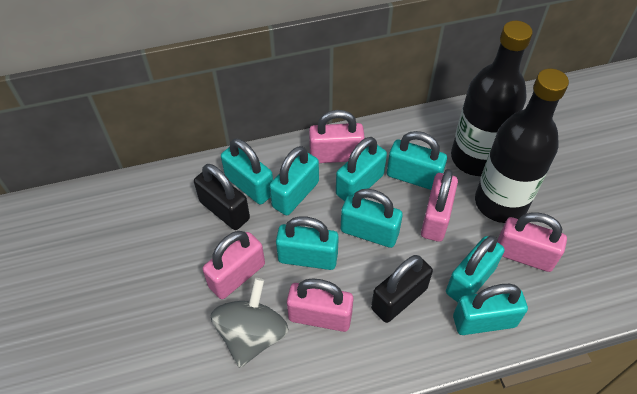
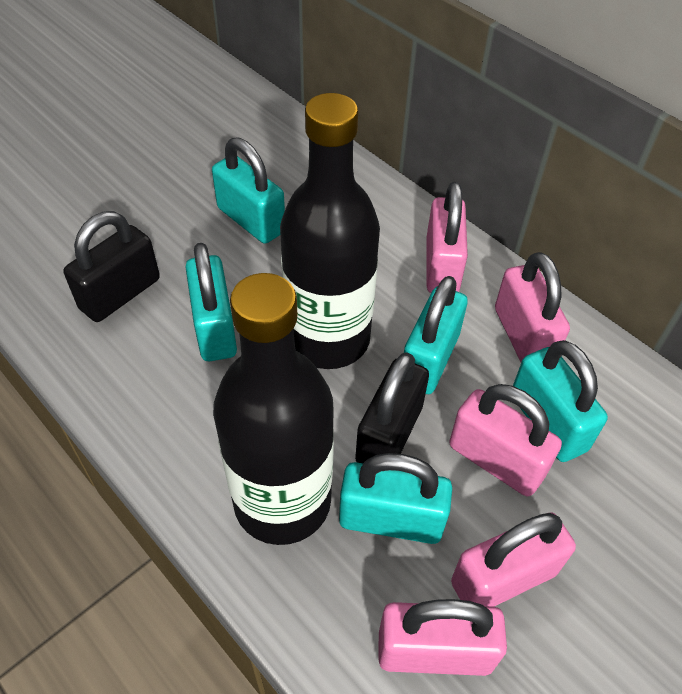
grey spinning top: [211,278,289,368] = 1 -> none = 0
turquoise padlock: [221,138,273,205] [269,146,319,215] [276,216,339,270] [336,137,387,201] [341,189,403,248] [387,131,447,190] [446,235,505,302] [453,284,528,335] = 8 -> [185,243,237,361] [212,137,285,244] [339,453,452,544] [404,276,468,394] [513,340,608,462] = 5

